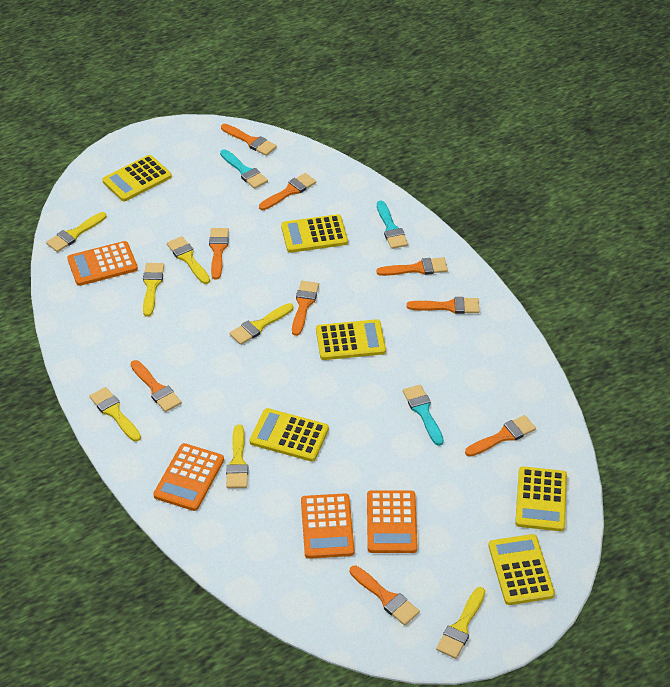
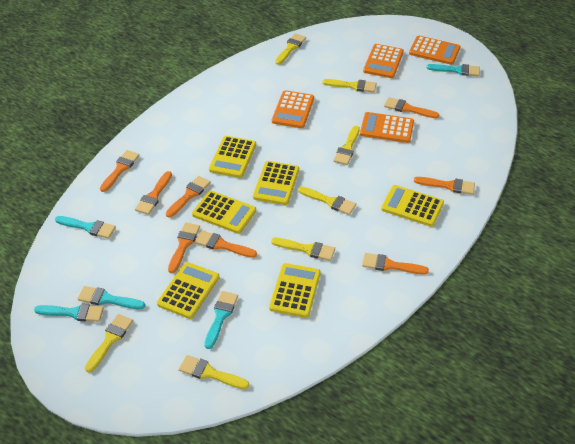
orange brush: [131,360,182,412] [209,228,229,279] [221,124,277,156] [259,173,316,210] [292,281,319,336] [350,565,420,625] [377,257,448,276] [407,297,479,314] [465,415,536,456] = 9 -> [100,150,140,192] [135,171,172,215] [166,176,211,218] [168,223,200,273] [195,230,257,258] [362,253,429,274] [384,97,439,118] [414,177,475,195] = 8
turquoise brush: [220,149,268,189] [377,201,408,249] [403,385,444,446] = 3 -> [34,304,104,322] [55,216,116,239] [78,286,145,309] [204,291,238,349] [427,64,480,76] = 5

